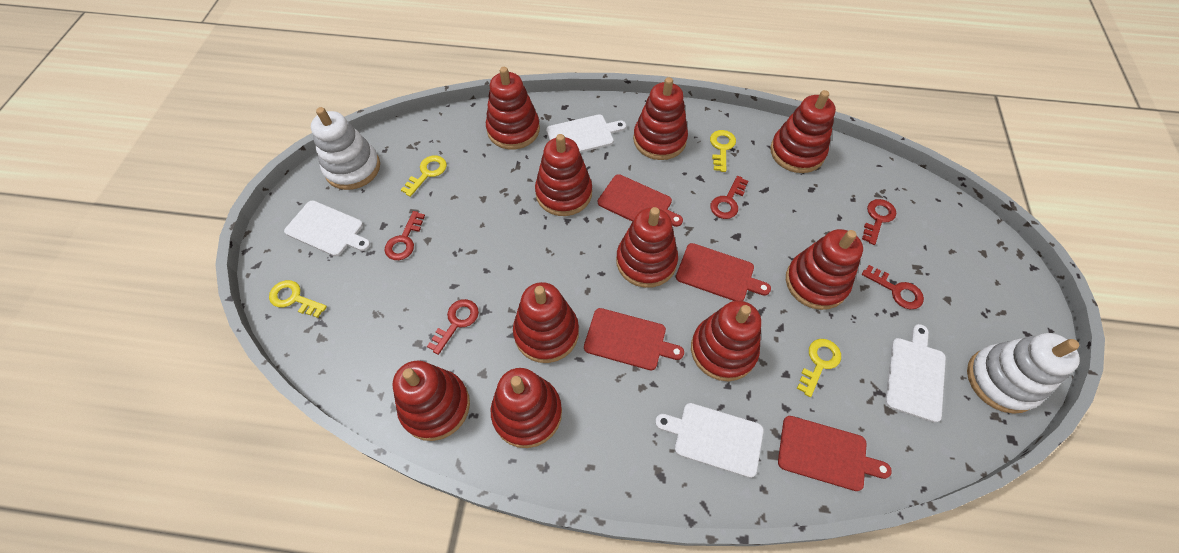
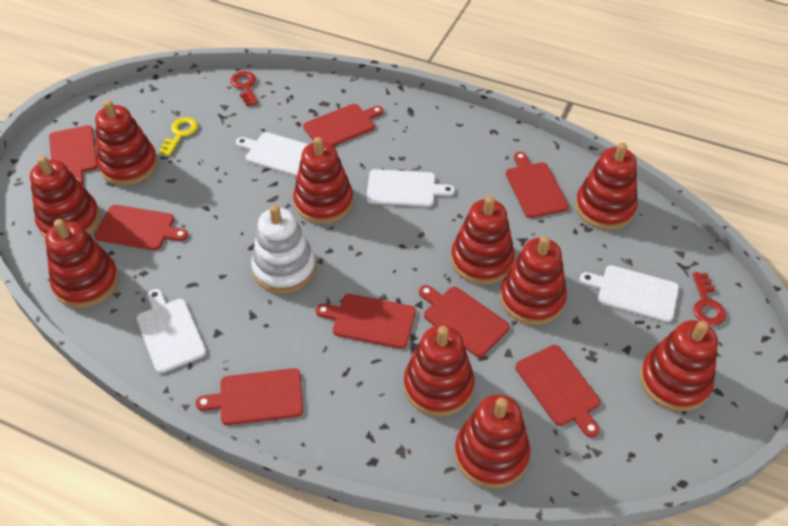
red cutting board: [584,308,684,370] [598,174,683,227] [676,243,771,301] [778,416,892,491] = 4 -> [49,125,98,185] [94,205,188,250] [195,368,303,425] [303,104,383,146] [316,294,416,349] [419,285,510,357] [506,152,569,218] [515,345,601,438] = 8
red key: [385,211,425,260] [427,299,479,355] [710,176,748,219] [862,199,896,245] [862,265,924,309] = 5 -> [231,71,258,106] [693,272,726,326] = 2
white stacking toy: [311,107,380,190] [967,333,1080,414] = 2 -> [251,205,316,294] = 1
yellow key: [269,280,327,318] [401,155,447,197] [710,130,736,172] [797,339,841,397] = 4 -> [159,117,198,156] = 1

